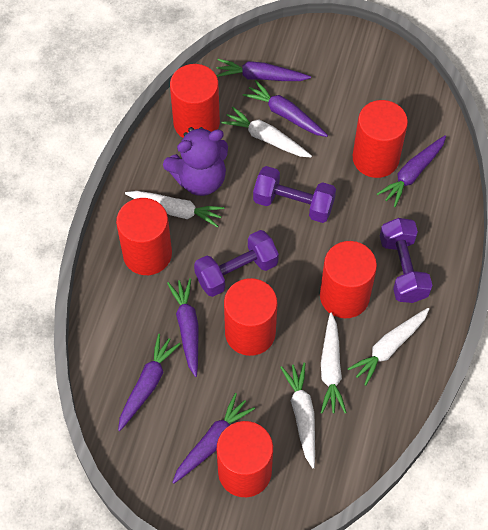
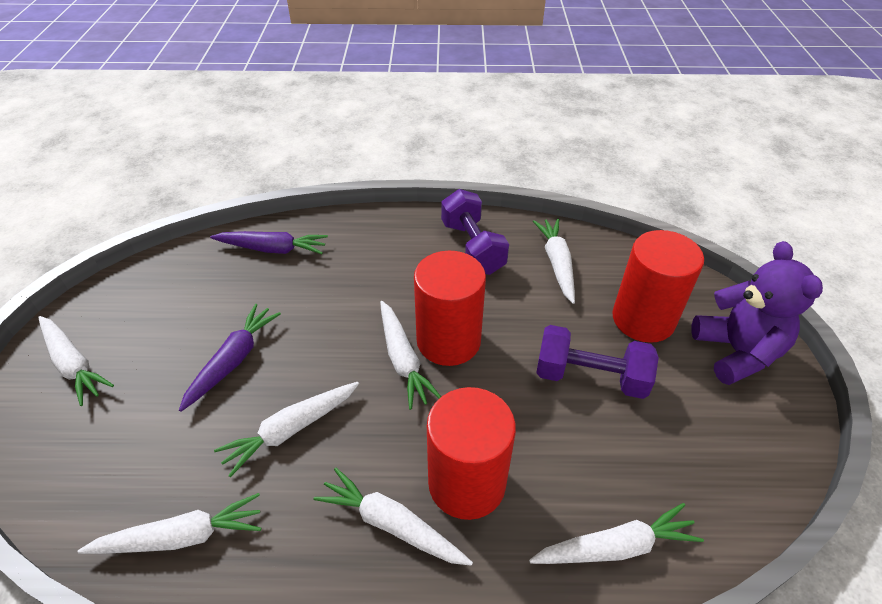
purple carrot: [118,334,181,431] [167,278,199,377] [172,393,255,484] [216,59,311,81] [243,80,328,137] [377,135,446,207] = 6 -> [179,304,281,412] [210,231,328,254] = 2
purple dumbbell: [194,230,279,297] [253,166,336,223] [380,218,433,303] = 3 -> [441,189,509,275] [536,325,659,399] = 2
red cylinder: [116,198,172,275] [170,64,220,138] [217,421,273,497] [224,278,278,356] [320,241,377,318] [353,100,408,178] = 6 -> [414,251,486,366] [427,387,516,520] [612,230,704,343] = 3
white carrot: [125,191,224,227] [221,106,312,157] [280,363,315,468] [321,313,347,414] [347,308,429,386] = 5 -> [38,316,114,406] [78,493,261,554] [214,382,359,477] [313,467,473,566] [380,301,441,410] [529,503,704,564] [533,219,575,304] = 7

